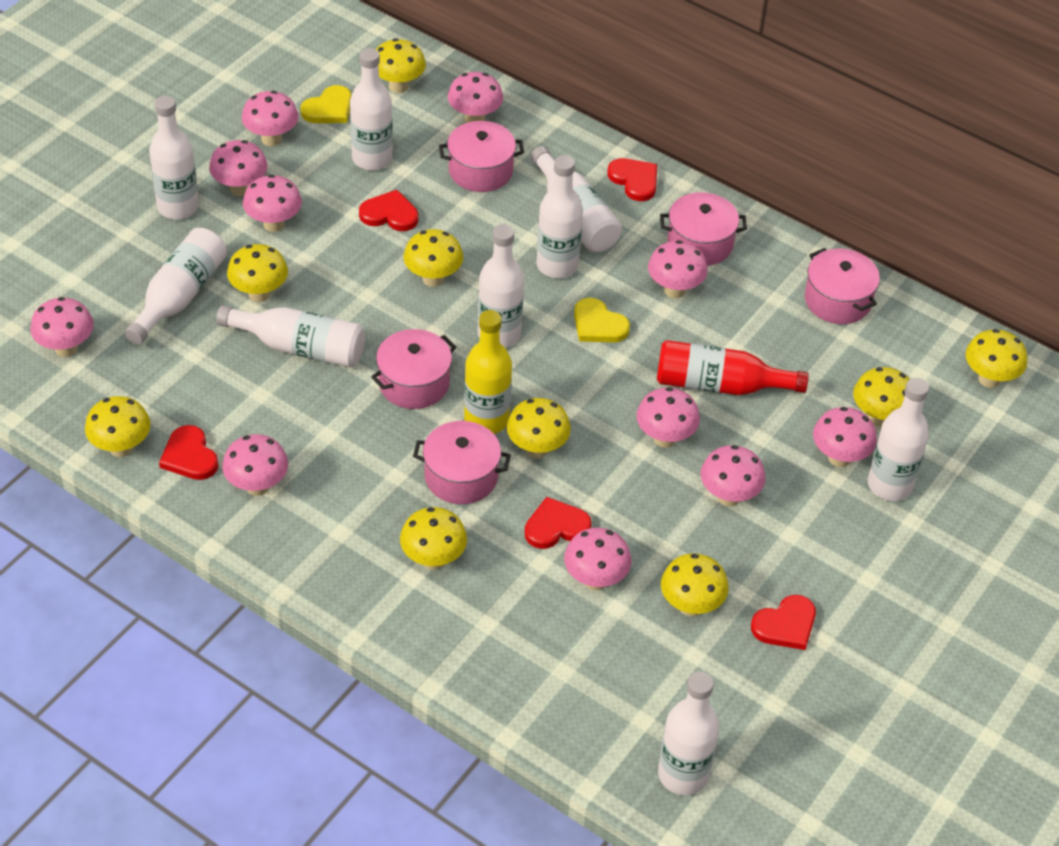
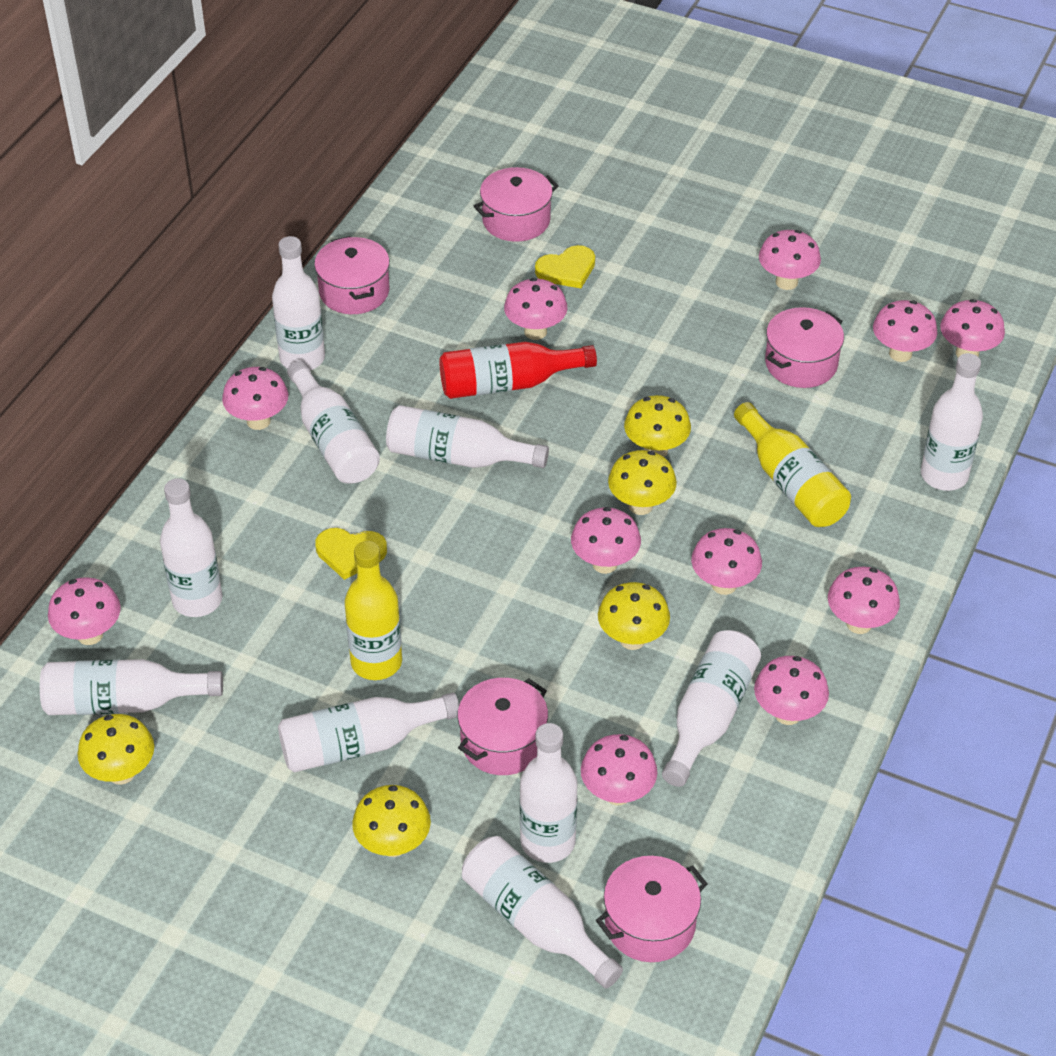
red heart: [159,425,219,480] [359,190,418,231] [525,497,592,549] [607,158,657,201] [751,595,816,650] = 5 -> none = 0
white bottle: [125,228,227,345] [149,96,199,219] [216,305,365,368] [350,48,393,170] [478,224,524,348] [531,146,622,252] [536,155,583,278] [658,672,719,795] [868,378,929,501] = 9 -> [40,659,223,715] [160,478,222,617] [272,236,325,370] [278,693,459,772] [287,360,380,484] [386,405,549,468] [462,836,623,988] [520,723,578,863] [662,630,761,787] [921,353,983,491] = 10
yellow bottle: [464,310,512,434] = 1 -> [344,541,402,680] [734,402,851,527] = 2
yellow mushroom: [85,396,150,457] [227,244,288,302] [376,38,426,93] [400,507,467,570] [403,229,463,287] [507,398,571,458] [661,554,729,617] [853,367,910,426] [966,329,1027,388] = 9 -> [77,714,154,785] [352,785,431,857] [598,582,670,650] [608,450,677,515] [624,395,691,457] = 5

